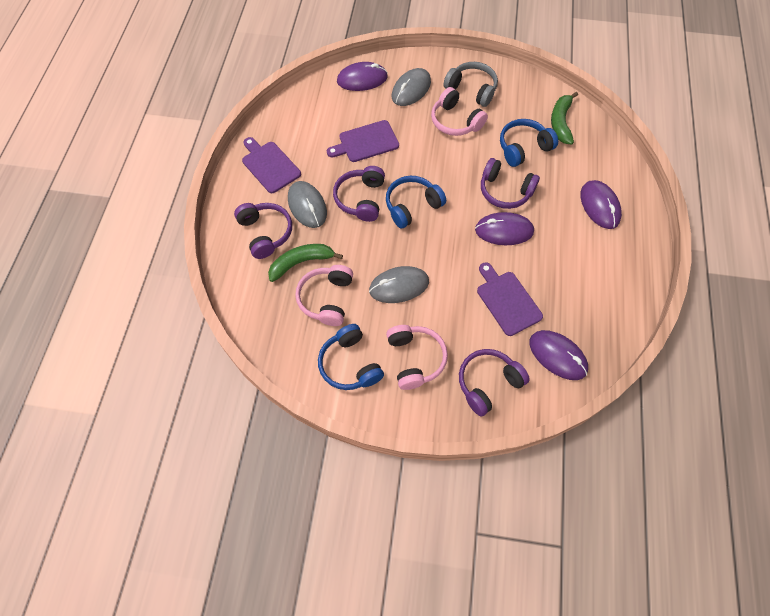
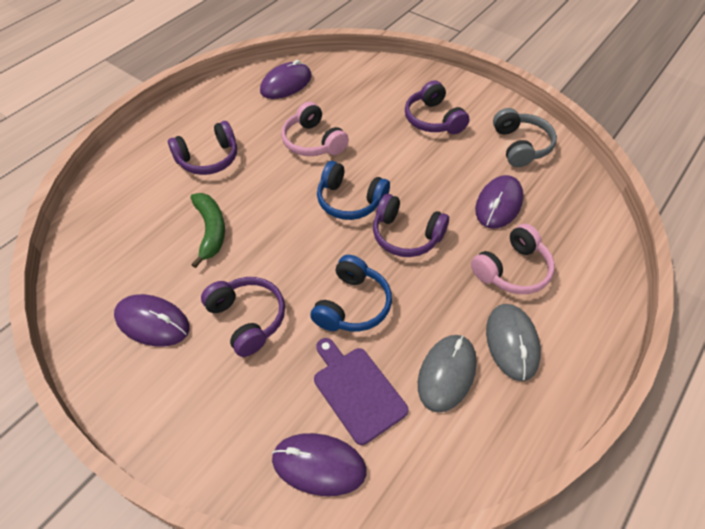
blue headphones: [318,324,384,390] [386,176,446,228] [500,119,558,167] = 3 -> [310,255,392,332] [317,161,390,220] = 2
green banana: [268,244,343,282] [551,92,578,145] = 2 -> [191,193,225,268] = 1
grey mouse: [288,181,327,228] [369,266,429,303] [392,68,431,106] = 3 -> [418,335,477,413] [486,304,541,381] = 2
pink headphones: [295,265,353,326] [386,325,448,390] [431,87,488,136] = 3 -> [281,102,349,156] [471,224,555,294] = 2
purple cutting board: [242,137,301,193] [327,120,399,162] [477,262,543,336] = 3 -> [314,338,409,445] = 1

